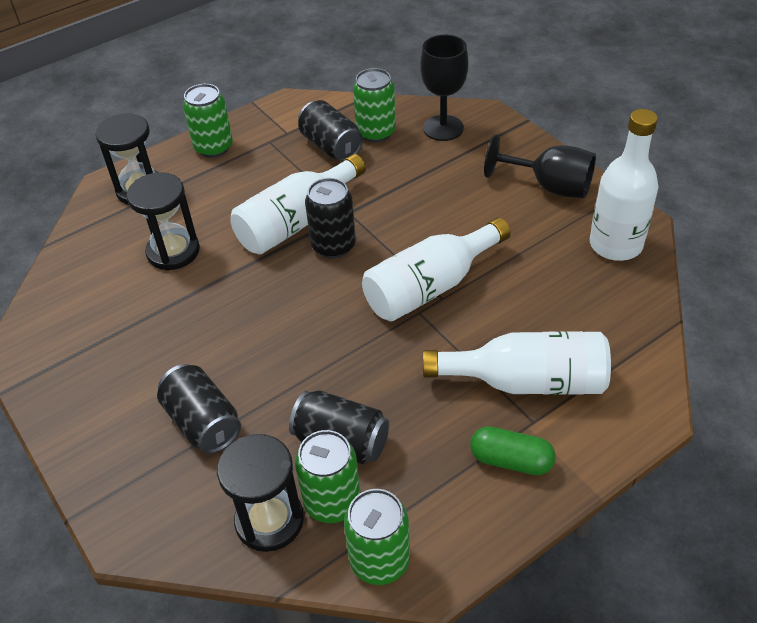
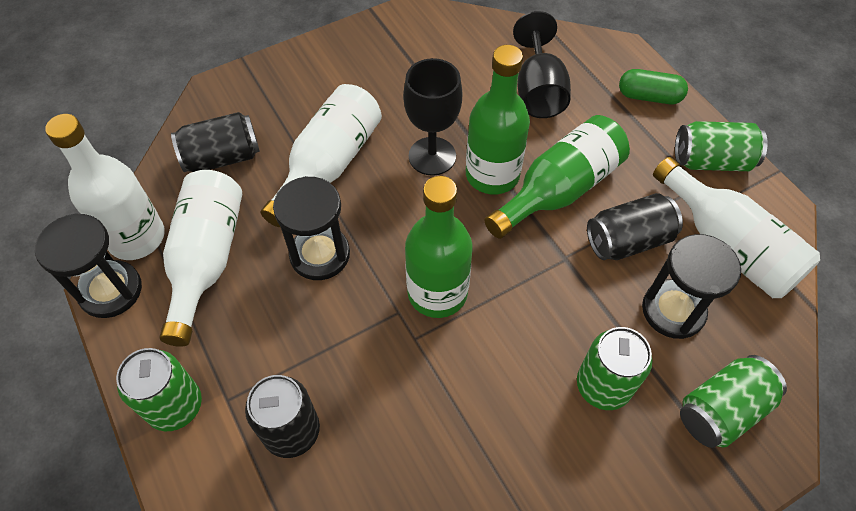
black can: [157,364,241,454] [289,391,389,464] [298,100,363,161] [305,178,356,258] = 4 -> [171,112,260,172] [245,375,320,458] [587,193,683,260] = 3
green bottle: none = 0 -> [405,176,472,318] [466,45,530,194] [485,115,630,239] = 3

